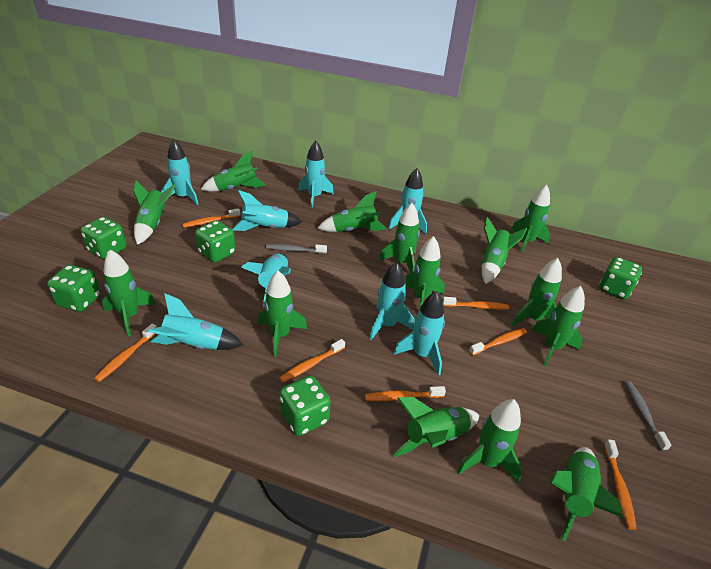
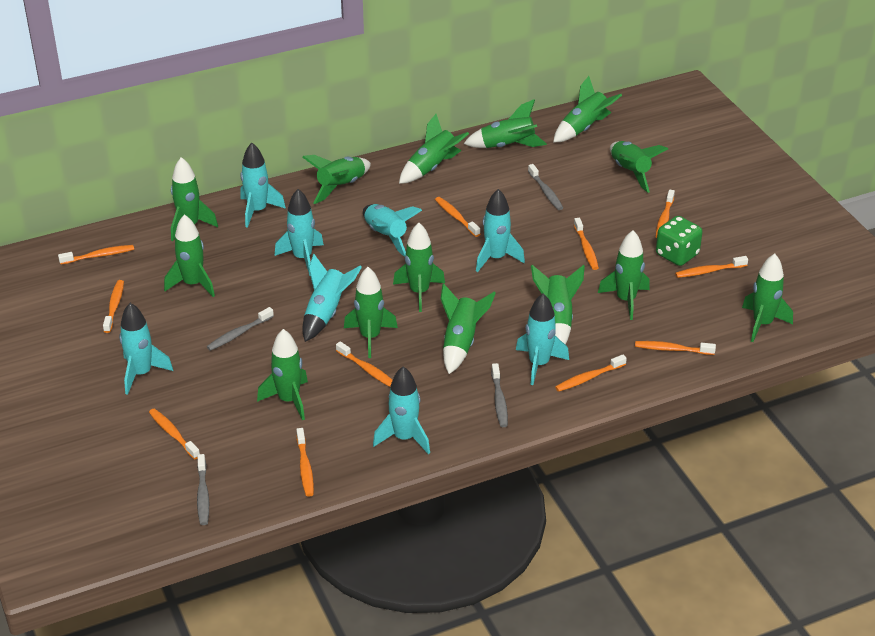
green dice: [47,265,101,312] [81,217,127,259] [195,220,236,262] [279,375,331,436] [599,257,642,299] = 5 -> [656,216,703,266] = 1
grey toothbrush: [266,244,327,254] [625,381,672,451] = 2 -> [197,454,209,525] [207,307,274,351] [491,363,508,427] [528,164,563,210] = 4
orange toothbrush: [94,324,157,382] [182,208,240,228] [279,339,345,382] [365,386,446,401] [443,297,509,310] [469,328,527,356] [604,439,637,530] = 7 -> [58,245,134,265] [103,280,124,333] [149,408,200,459] [296,428,314,497] [336,341,393,387] [435,197,480,237] [555,354,627,392] [574,218,599,270] [635,341,716,355] [656,190,675,238] [675,256,748,278] = 11

